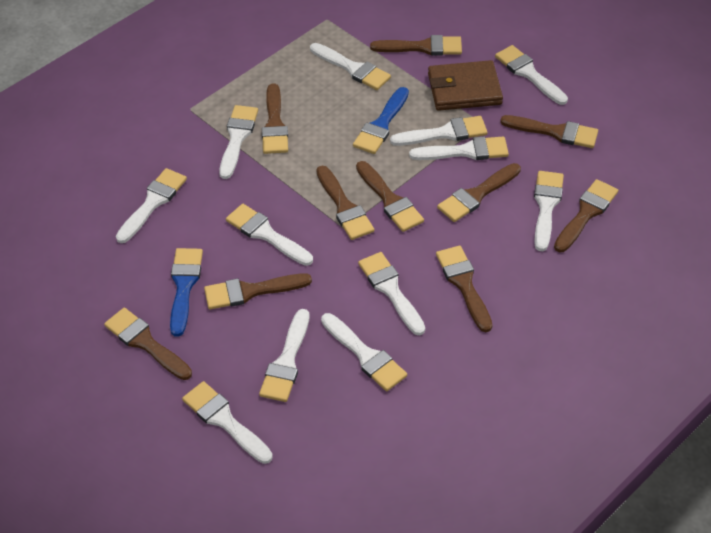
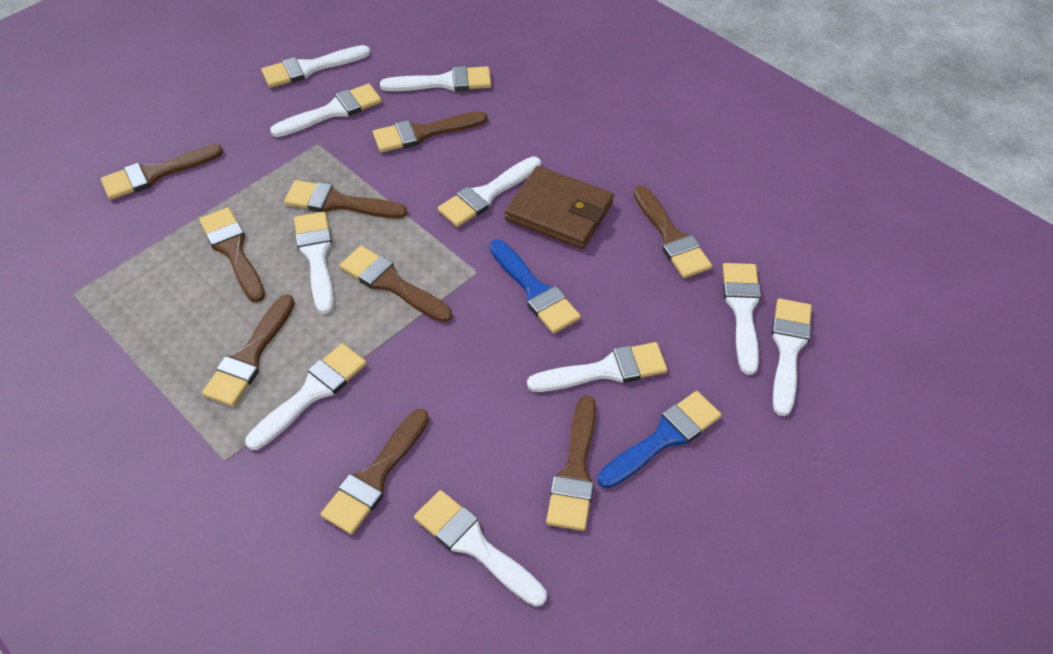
brown brush: [104,307,192,380] [204,273,312,309] [262,84,288,154] [316,166,374,240] [356,161,424,232] [370,35,462,56] [436,245,492,332] [437,163,521,222] [500,115,598,148] [554,179,618,252] = 10 -> [101,144,223,200] [199,207,265,302] [202,294,295,407] [284,180,407,219] [321,409,429,535] [340,246,452,323] [373,111,488,152] [546,396,596,531] [633,185,712,278] = 9
white brush: [116,168,187,243] [182,381,273,464] [219,105,258,179] [226,204,313,266] [259,309,309,402] [310,43,391,90] [321,313,407,391] [358,252,425,335] [390,116,488,146] [409,137,509,160] [495,45,568,105] [534,171,564,251] = 12 -> [245,343,367,450] [261,45,370,88] [270,84,382,137] [294,211,334,314] [380,66,491,91] [414,490,547,607] [438,157,541,227] [527,342,668,392] [723,263,761,375] [772,298,812,416] = 10

